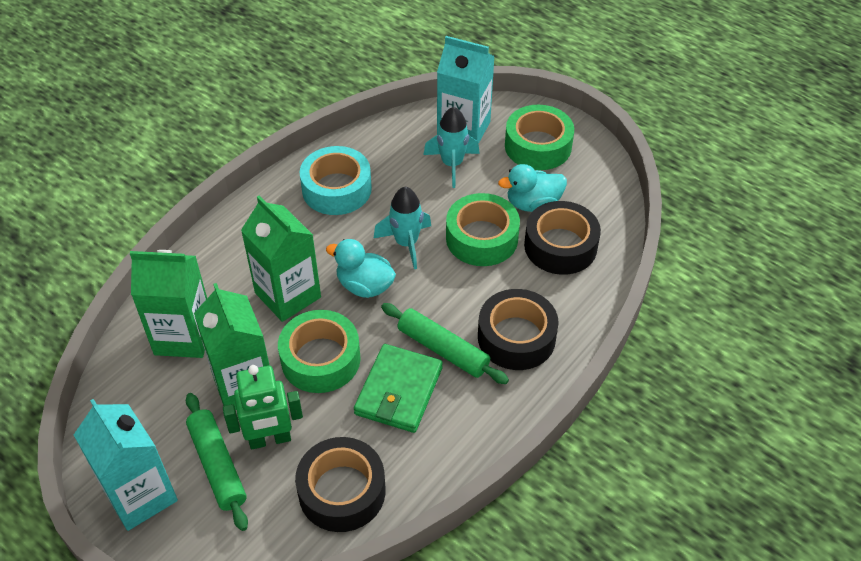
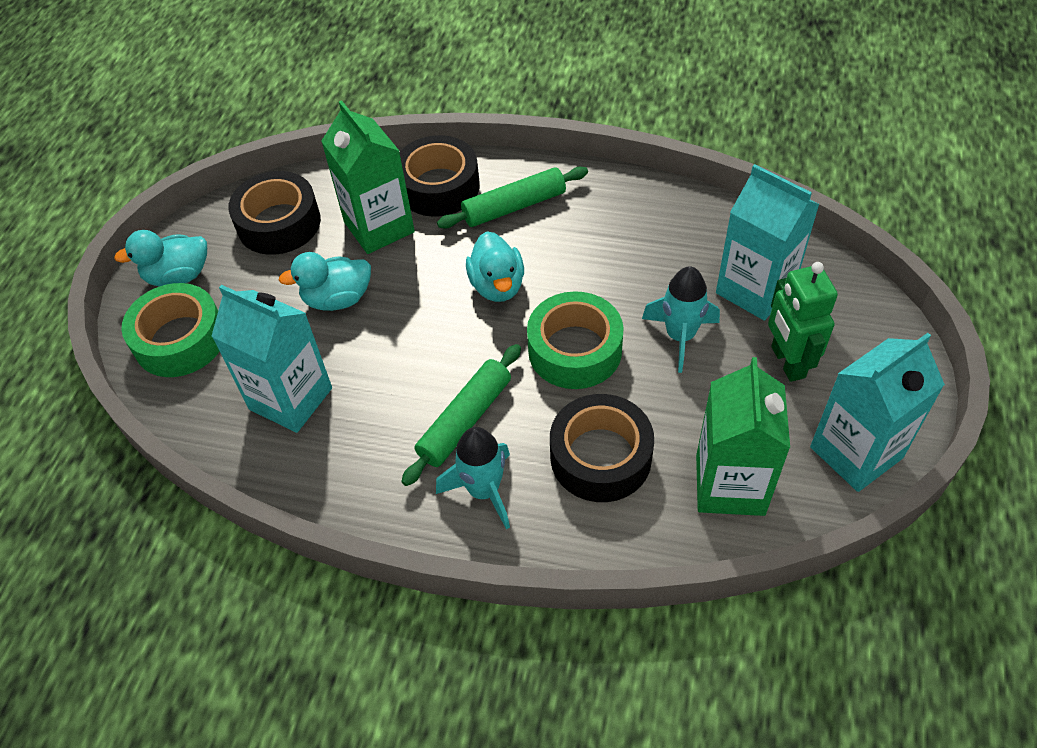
green carton: [130,250,207,358] [194,283,270,410] [241,195,321,322] = 3 -> [321,100,415,254] [696,357,790,516] = 2
green tape: [278,310,361,393] [446,193,520,266] [505,105,574,170] = 3 -> [121,283,220,377] [527,291,624,389] = 2
green wallet: [354,344,443,433] = 1 -> none = 0
turquoise carton: [74,399,178,531] [437,36,495,144] = 2 -> [211,285,332,433] [716,164,820,321] [810,333,945,492] = 3
turquoise duck: [326,239,396,298] [498,164,567,212] = 2 -> [114,230,207,287] [279,252,371,311] [466,231,524,302] = 3
turquoise tape: [300,146,372,215] = 1 -> none = 0

